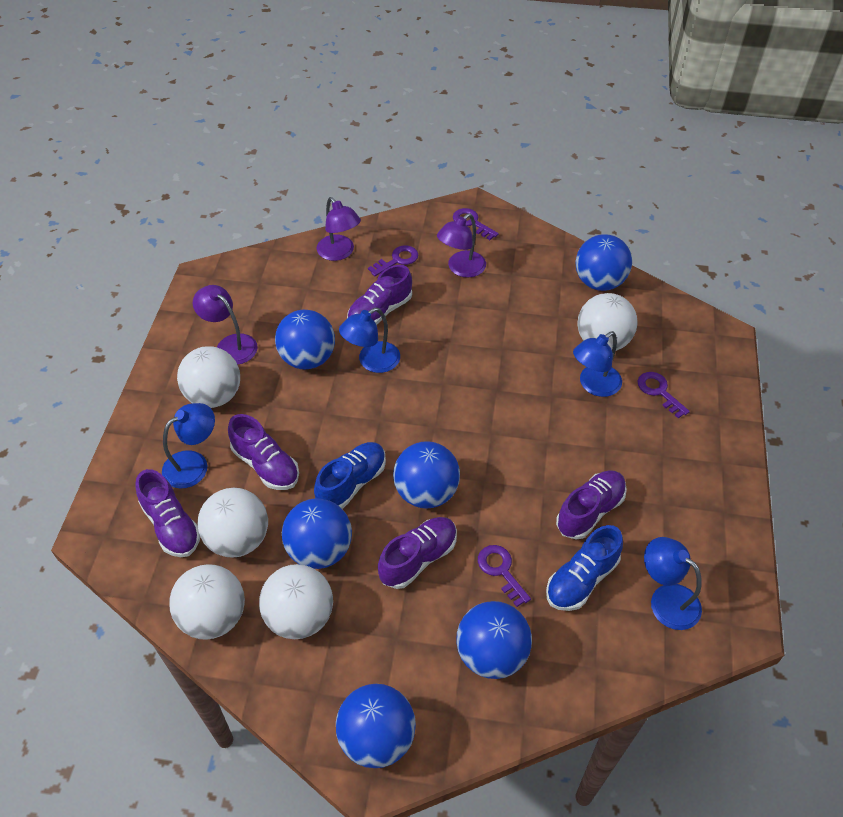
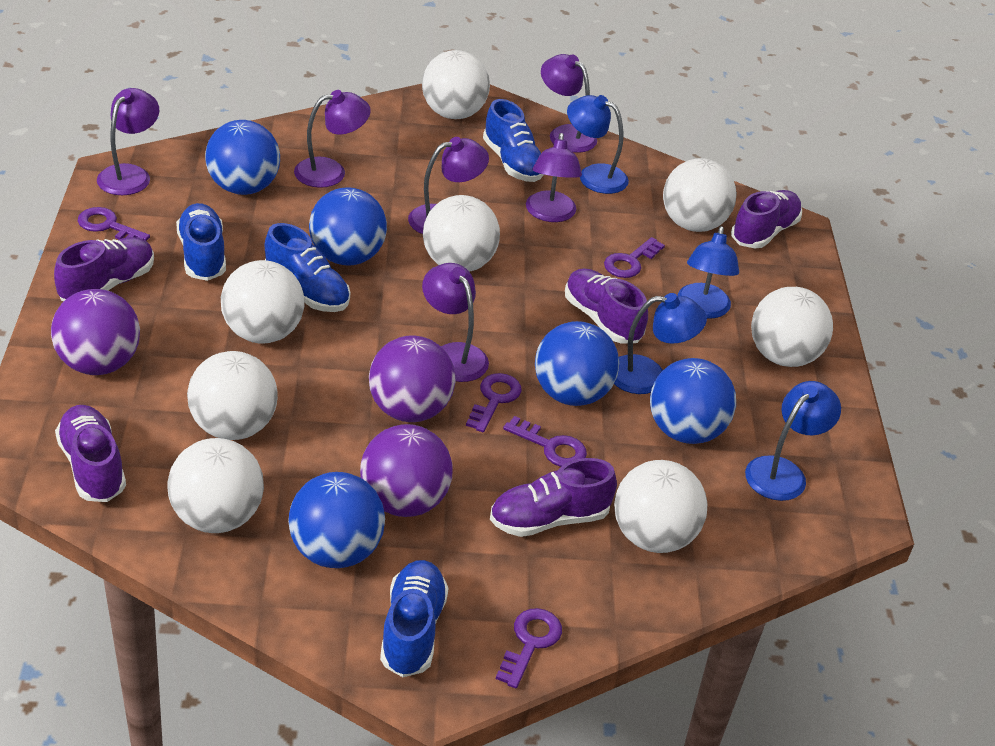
blue ball: [275,310,335,369] [282,499,352,569] [336,684,416,768] [393,441,460,509] [456,601,532,679] [575,234,632,291] = 6 -> [205,120,280,195] [288,472,385,568] [309,188,387,265] [535,321,619,406] [650,358,736,444] = 5
blue shoe: [314,442,386,509] [546,525,623,611] = 2 -> [176,203,226,281] [265,223,350,312] [380,560,448,677] [483,99,544,182] = 4
purple ball: none = 0 -> [51,289,140,375] [360,424,452,517] [369,336,455,422] = 3
purple key: [368,245,418,276] [453,208,499,240] [478,545,531,607] [638,372,690,418] = 4 -> [78,207,150,241] [466,373,522,432] [496,608,562,688] [503,416,587,467] [604,237,665,278] = 5
purple lamp: [193,285,258,365] [316,197,361,261] [437,213,486,278] = 3 -> [97,88,159,195] [294,90,371,188] [408,137,489,234] [422,263,489,382] [526,133,582,222] [541,54,597,153] = 6
white ball: [169,564,245,640] [177,346,240,408] [197,488,268,558] [259,564,333,639] [577,293,637,351] = 5 -> [167,438,264,533] [187,351,278,440] [221,260,304,344] [422,50,490,119] [423,195,500,272] [614,460,707,553] [663,158,737,232] [751,287,833,367] = 8

